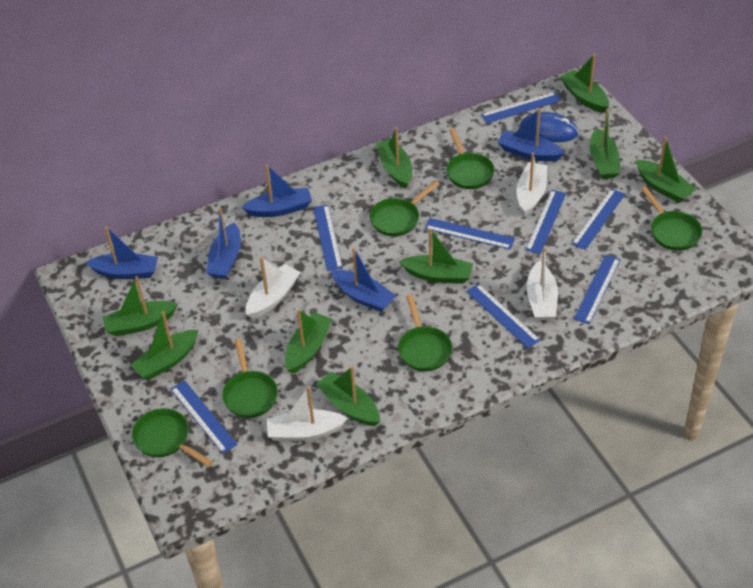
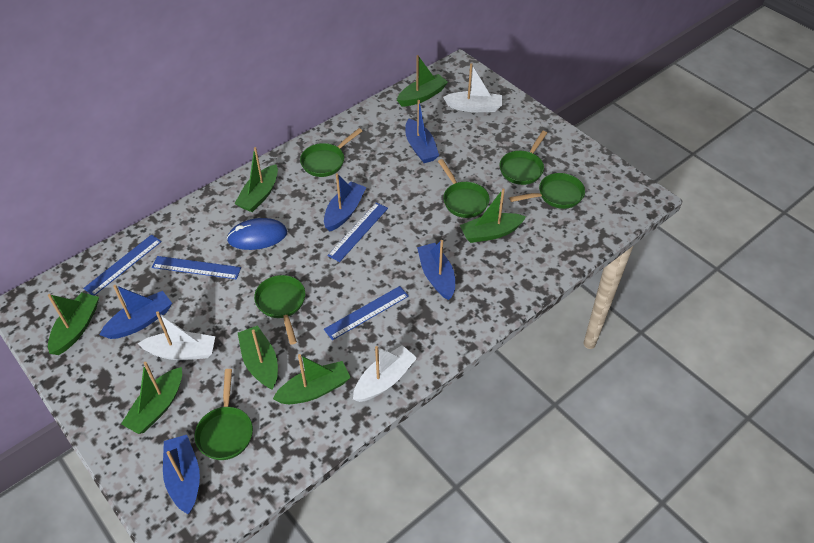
blue ruler: [171,380,238,454] [313,205,343,271] [425,218,515,250] [466,283,541,348] [481,92,561,123] [526,190,566,254] [572,189,625,250] [574,255,621,324] = 8 -> [83,234,162,296] [152,256,241,279] [324,286,409,340] [327,202,388,262] = 4
green boat: [102,276,178,336] [130,311,199,380] [285,309,332,374] [316,366,380,426] [376,127,412,189] [399,228,473,284] [560,54,609,113] [589,110,620,179] [636,137,696,203] = 9 -> [48,292,99,355] [121,362,182,434] [234,147,278,212] [238,325,278,390] [273,354,351,404] [397,55,448,107] [460,188,526,243] = 7
white boat: [246,257,300,319] [267,386,348,441] [516,153,547,216] [527,247,558,320] = 4 -> [138,311,215,360] [353,345,417,402] [443,63,502,112] = 3

